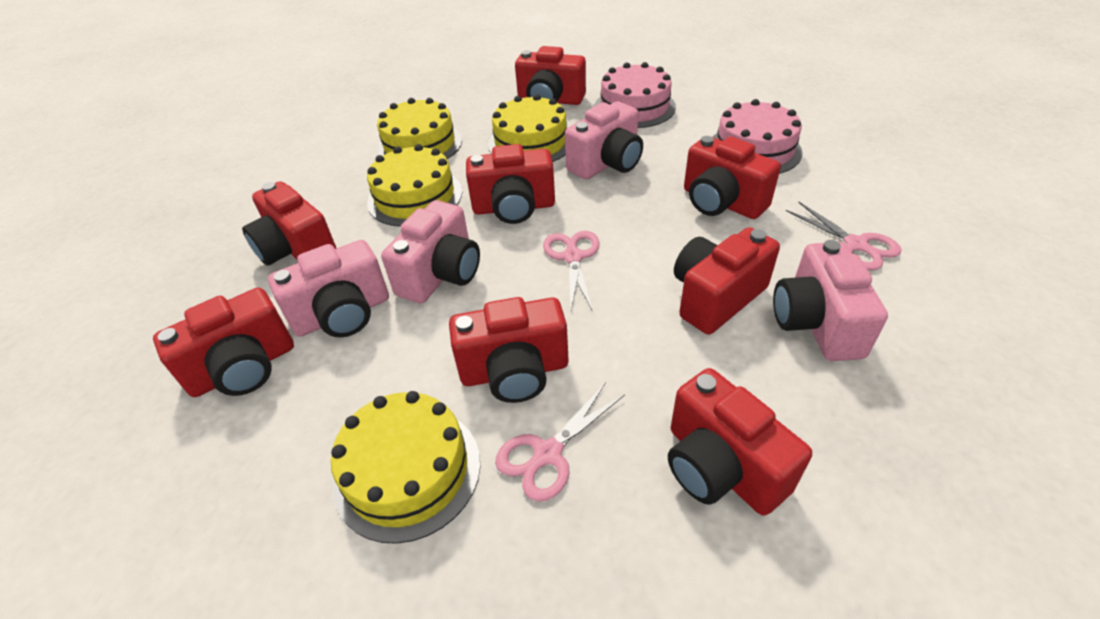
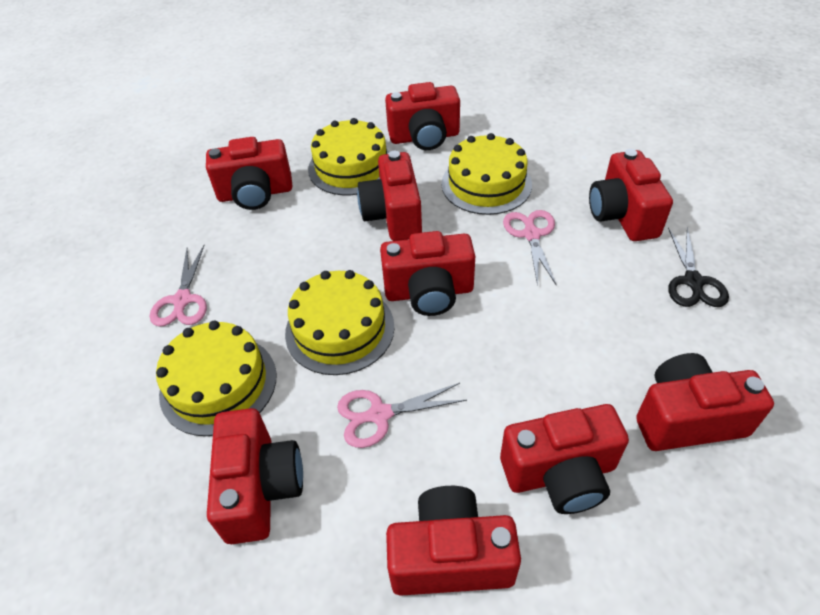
black scissors: none = 0 -> [668,227,729,307] = 1
pink cake: [595,62,676,128] [713,99,802,174] = 2 -> none = 0
pink camera: [268,240,389,337] [381,200,480,304] [565,101,643,180] [773,240,888,361] = 4 -> none = 0
red camera: [153,288,294,397] [242,181,337,266] [449,297,569,403] [466,144,555,224] [515,46,586,105] [668,368,812,516] [674,227,780,334] [684,136,781,219] = 8 -> [206,137,292,210] [207,408,303,544] [357,151,422,241] [380,231,475,316] [385,82,460,150] [386,486,521,596] [500,404,629,514] [589,149,673,241] [636,353,774,451] = 9

